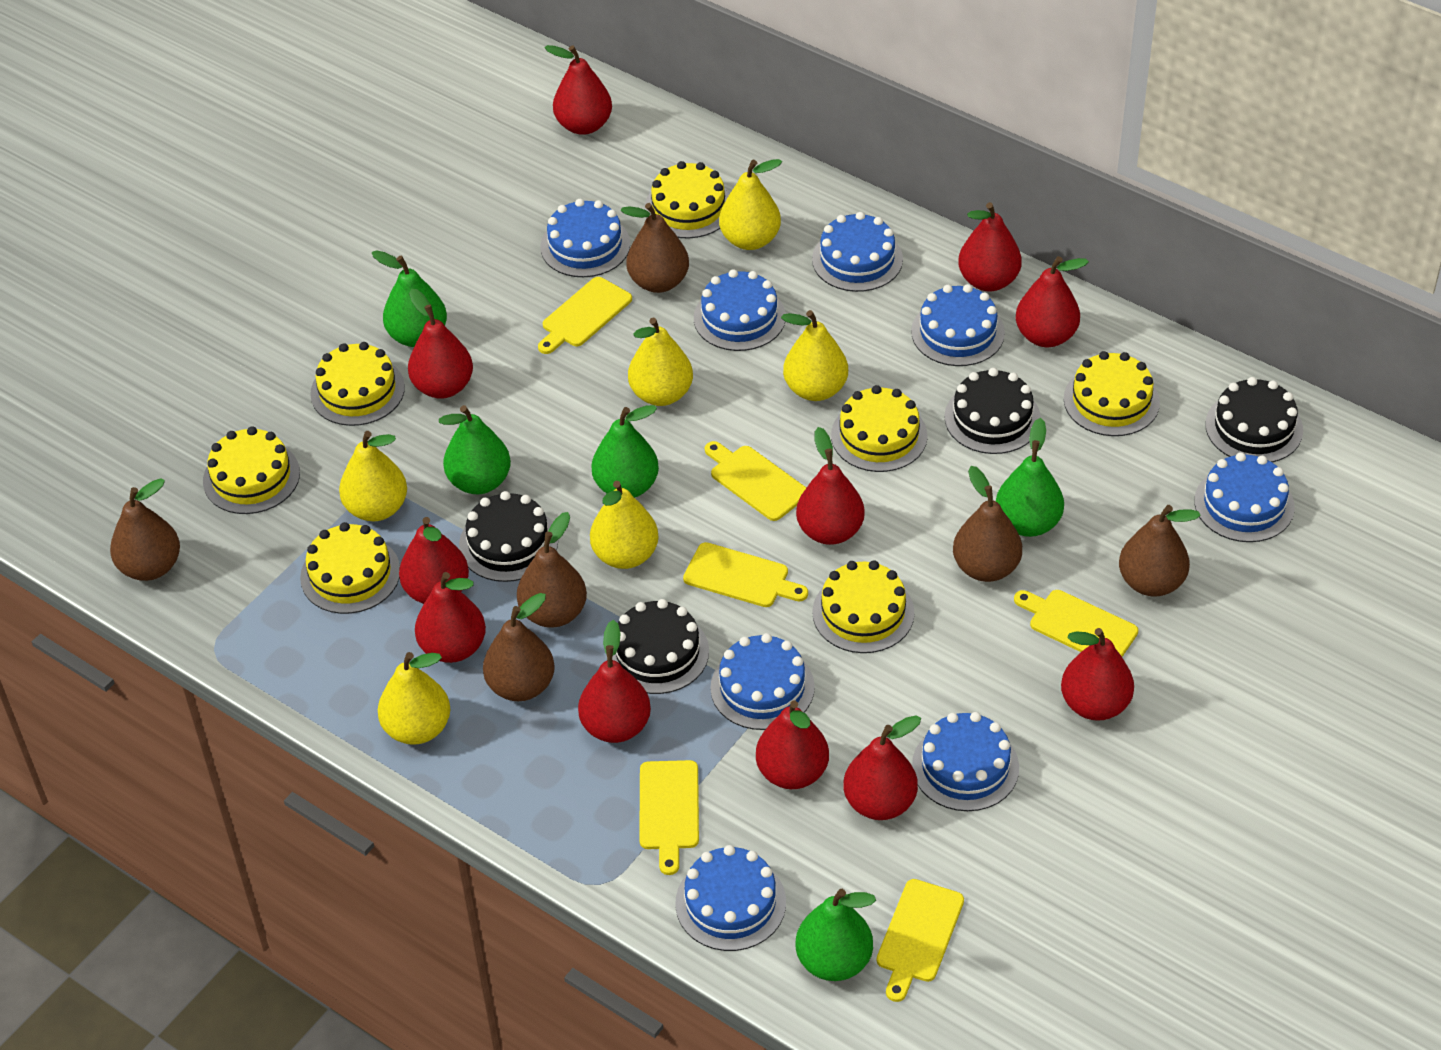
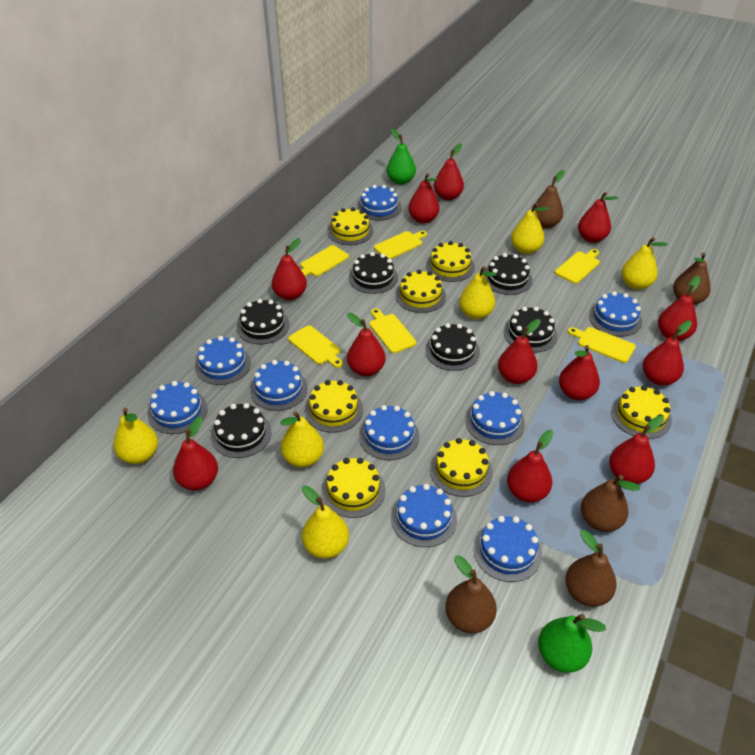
black cake: [459,491,558,582] [606,599,709,694] [944,368,1041,454] [1205,377,1303,462] = 4 -> [211,403,272,458] [237,299,290,344] [349,252,398,294] [425,323,480,371] [485,253,533,295] [504,307,557,353] = 6
blue cake: [540,199,630,277] [675,845,786,951] [694,269,786,351] [710,633,815,730] [812,212,903,292] [911,284,1005,366] [912,712,1019,811] [1194,452,1295,542] = 8 -> [148,381,207,434] [195,336,251,385] [250,360,308,411] [357,185,401,221] [359,405,419,460] [391,484,457,547] [465,391,525,445] [473,516,542,582] [589,291,642,337] = 9
brown pear: [110,478,180,581] [483,593,555,701] [517,512,587,628] [620,203,689,293] [953,466,1022,582] [1119,505,1201,597] = 6 -> [445,555,497,633] [534,170,565,228] [565,530,617,607] [581,475,640,532] [673,253,711,305] = 5
green pear: [372,250,447,347] [439,405,511,494] [591,405,659,498] [796,889,876,981] [996,418,1064,537] = 5 -> [387,129,416,185] [538,614,606,673] = 2
red pear: [399,517,469,604] [408,289,473,399] [415,572,486,663] [545,45,612,135] [578,620,651,743] [756,701,829,789] [796,427,865,545] [843,715,921,820] [958,202,1022,292] [1016,256,1089,347] [1061,628,1134,721] = 11 -> [173,416,218,490] [272,238,307,300] [347,313,385,376] [408,173,440,224] [434,144,464,201] [498,319,541,384] [507,430,554,502] [559,345,600,400] [578,192,618,243] [609,416,664,484] [643,321,692,386] [658,276,700,341] = 12

